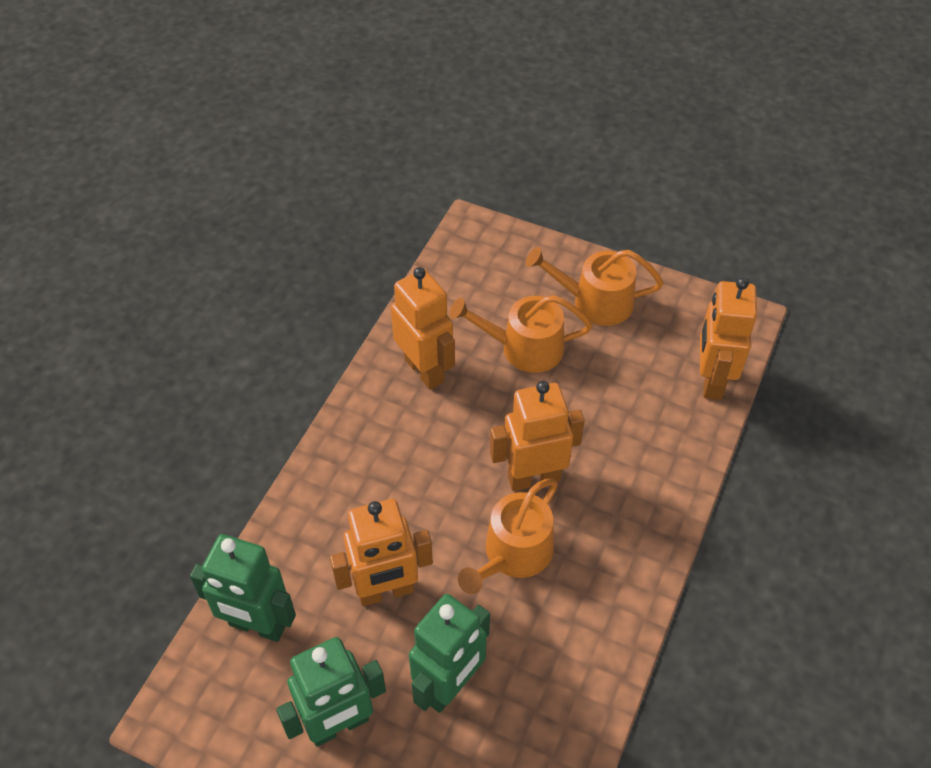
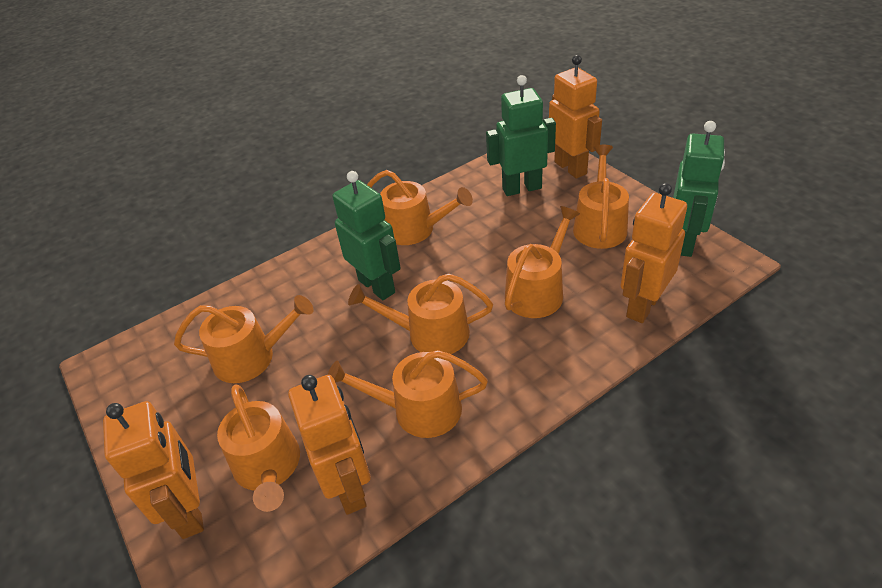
orange watering can: [450,295,592,373] [458,478,558,594] [526,247,663,326] = 3 -> [174,295,314,383] [217,384,300,512] [328,350,488,438] [348,274,493,354] [367,170,473,245] [505,206,580,318] [573,145,629,249] = 7

